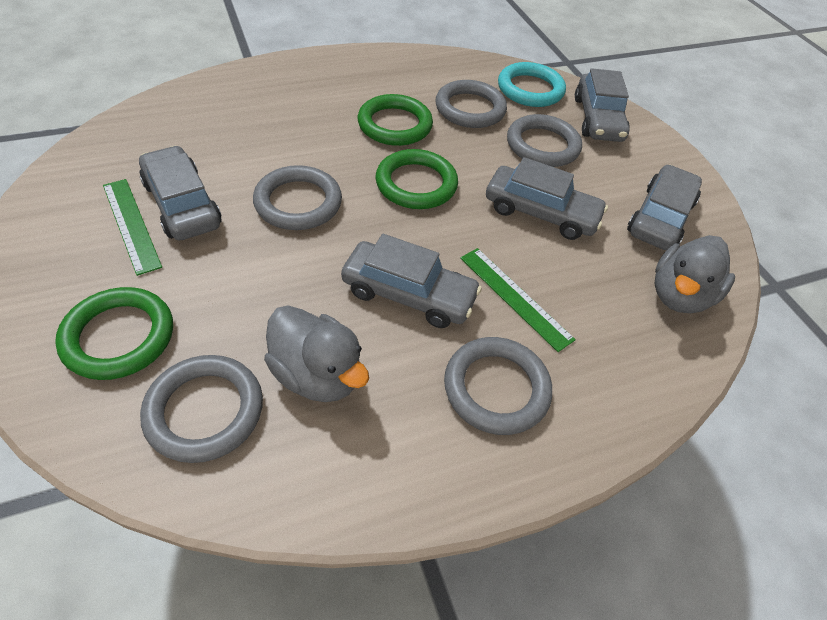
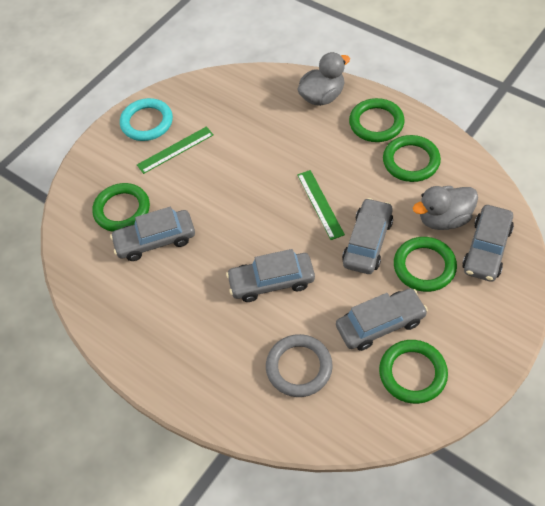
green ring: [55,287,173,380] [358,94,433,146] [375,149,458,209] = 3 -> [92,183,150,232] [349,98,405,142] [379,340,448,404] [383,135,441,182] [394,237,457,292] = 5
grey ring: [140,355,263,463] [253,165,342,230] [435,80,507,128] [444,337,552,435] [507,114,582,167] = 5 -> [266,334,333,397] = 1

